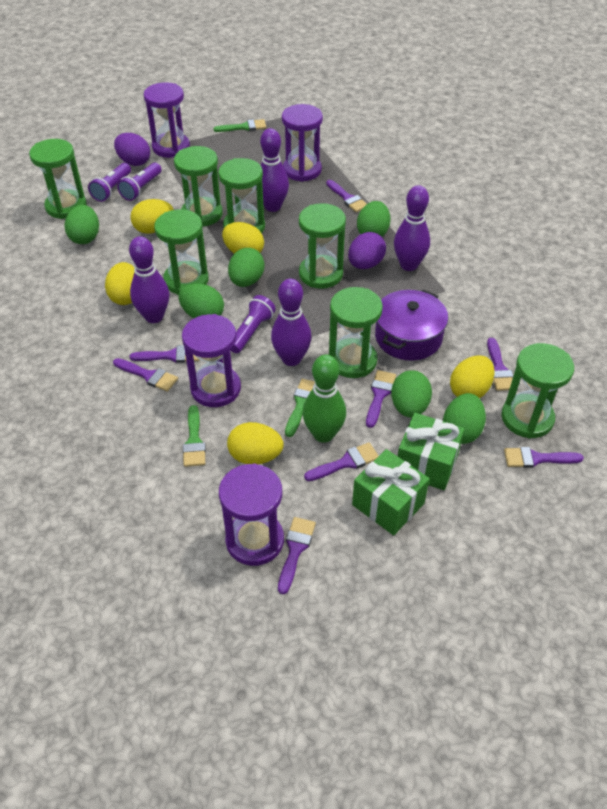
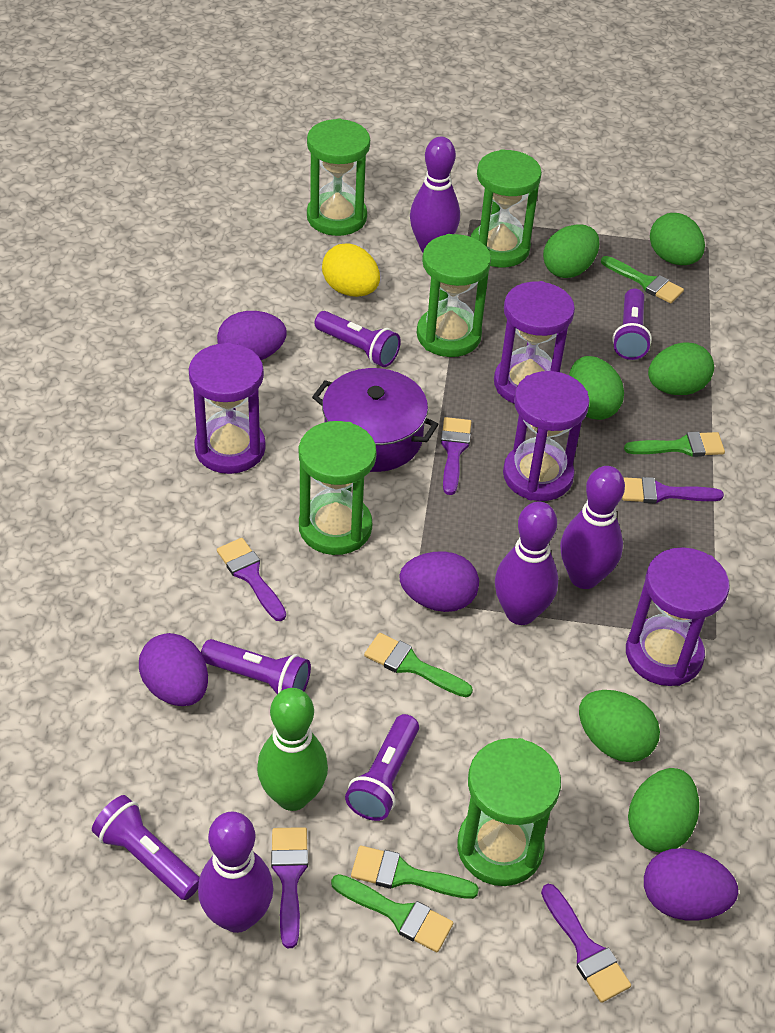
green brush: [183,405,206,467] [213,119,266,132] [285,379,315,437] = 3 -> [331,874,453,952] [351,846,479,899] [364,633,473,697] [601,256,684,304] [624,432,725,457] = 5
green gift: [352,449,430,535] [398,413,464,490] = 2 -> none = 0
green hourglass: [29,139,87,219] [154,209,208,295] [174,146,222,226] [218,158,265,233] [299,203,346,289] [329,287,383,378] [501,343,574,439] = 7 -> [299,421,377,555] [307,119,370,236] [417,234,491,357] [457,738,561,886] [470,149,542,267] = 5
purple brush: [113,358,178,392] [130,345,200,363] [278,517,316,594] [304,442,378,481] [326,180,367,212] [366,370,396,428] [487,338,513,391] [504,447,584,468] = 8 -> [217,538,286,621] [271,827,308,948] [441,417,471,495] [541,884,631,1003] [622,477,724,503] = 5
purple egg: [114,133,150,166] [348,232,386,269] = 2 -> [139,633,208,706] [217,311,287,360] [400,551,479,612] [644,848,738,920] = 4
purple flashlight: [88,163,131,202] [117,163,162,201] [230,295,276,353] = 3 -> [92,795,200,900] [201,639,311,694] [315,311,401,367] [345,714,419,821] [612,289,652,360] = 5
yellow egg: [105,262,135,305] [130,199,174,234] [222,222,264,253] [227,422,284,464] [450,355,494,399] = 5 -> [322,243,380,297] = 1

